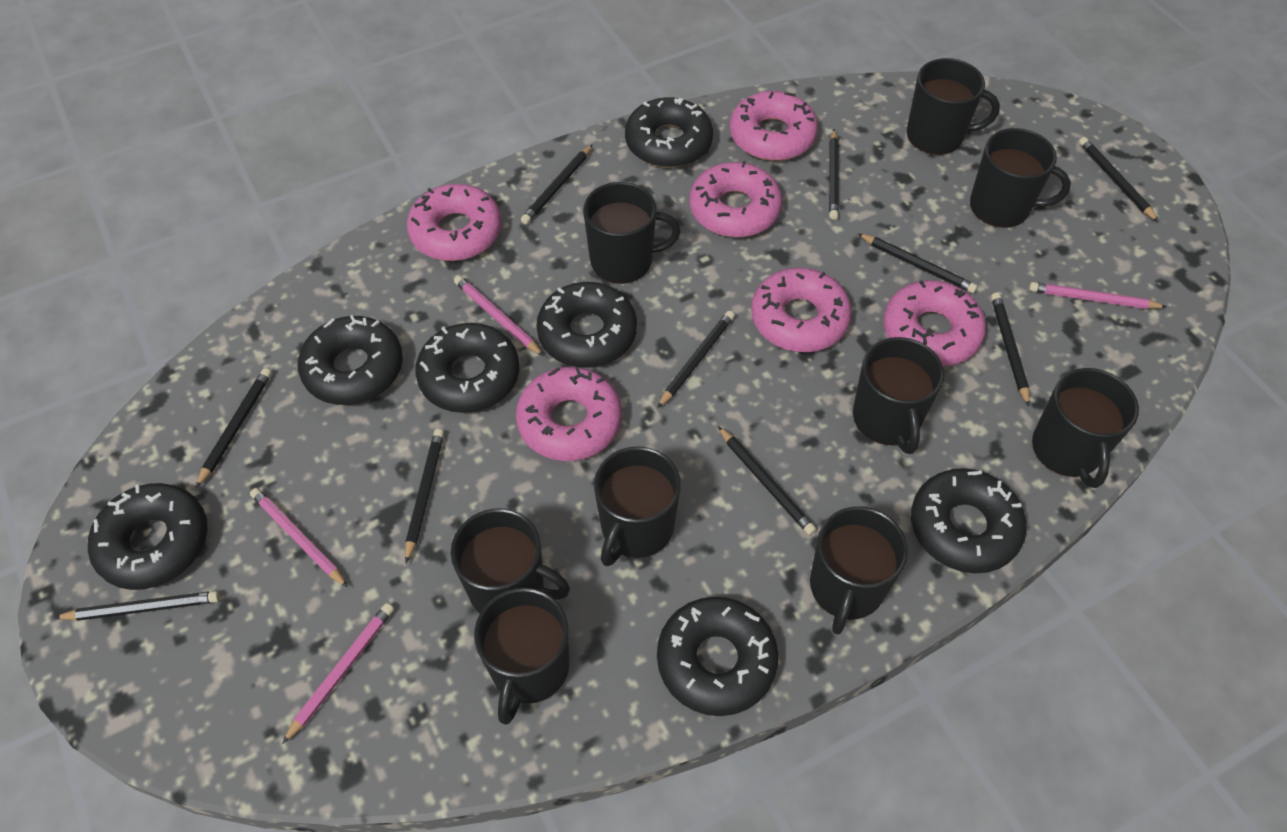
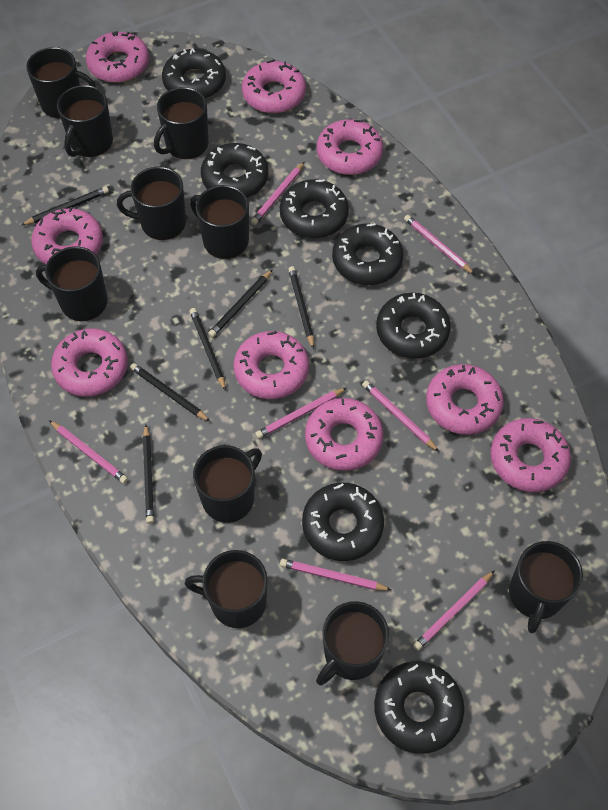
black mug: [451,508,570,613] [474,588,569,725] [583,182,680,284] [594,446,681,566] [810,506,908,635] [853,337,944,454] [907,58,1000,155] [970,128,1071,228] [1032,368,1139,488] = 9 -> [26,47,96,118] [36,246,107,321] [57,85,113,157] [117,167,186,240] [154,87,209,159] [185,550,268,628] [190,185,249,259] [193,445,262,523] [316,601,389,686] [509,541,583,633] = 10
black pencil: [54,591,220,621] [196,368,272,488] [405,429,444,563] [521,144,593,224] [657,311,735,409] [718,426,816,535] [829,129,839,220] [857,233,977,293] [991,293,1030,407] [1079,137,1159,222] = 10 -> [21,186,109,225] [130,363,211,422] [143,425,154,524] [190,308,226,391] [208,269,273,338] [288,266,314,349] = 6
pink donut: [407,184,502,261] [516,367,622,461] [689,161,782,238] [730,91,818,161] [751,268,852,352] [883,280,986,366] = 6 -> [31,207,103,264] [51,328,128,397] [86,31,149,83] [234,331,309,399] [242,59,306,113] [305,398,383,471] [317,119,383,175] [426,364,504,435] [490,418,571,492] = 9
pink pencil: [250,488,348,587] [282,603,394,744] [454,275,544,356] [1029,282,1167,309] = 4 -> [49,420,128,484] [251,162,304,225] [255,388,346,439] [280,559,391,591] [362,380,439,452] [404,215,475,275] [413,570,495,651] = 7

